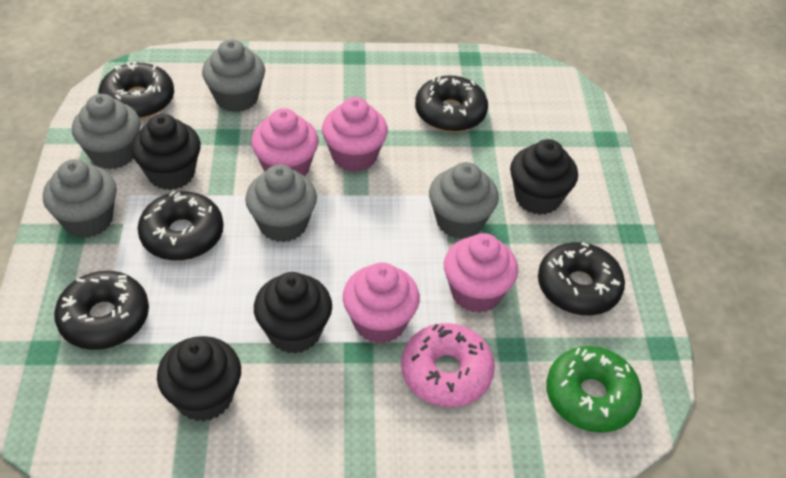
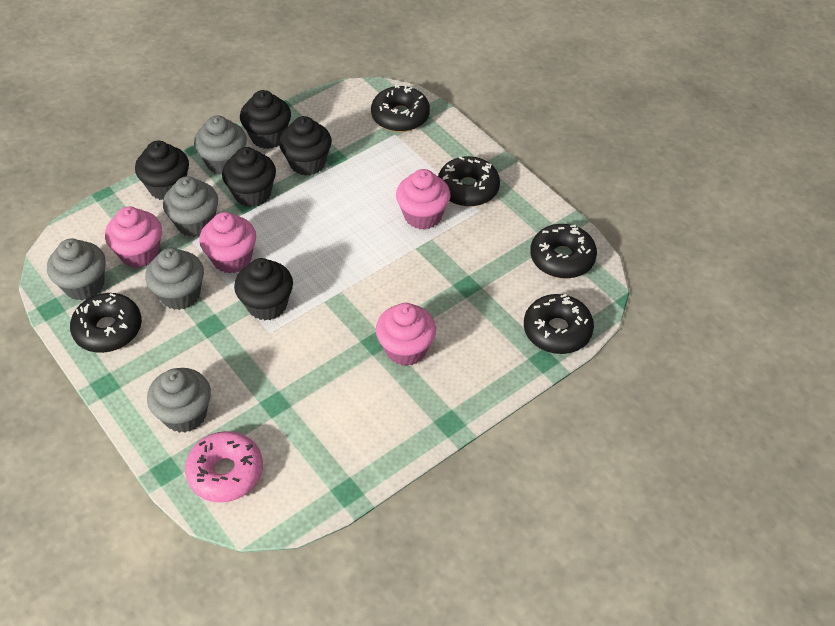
black cupcake: [131,114,201,190] [157,336,241,422] [254,272,332,354] [510,139,578,215] = 4 -> [135,141,189,200] [222,147,276,207] [234,258,293,320] [240,90,291,149] [279,116,332,176] = 5
green donut: [546,346,642,433] = 1 -> none = 0

